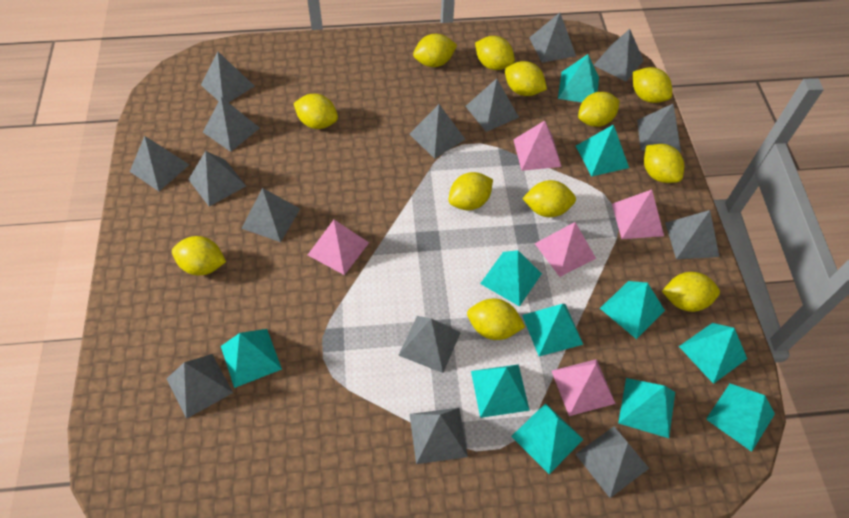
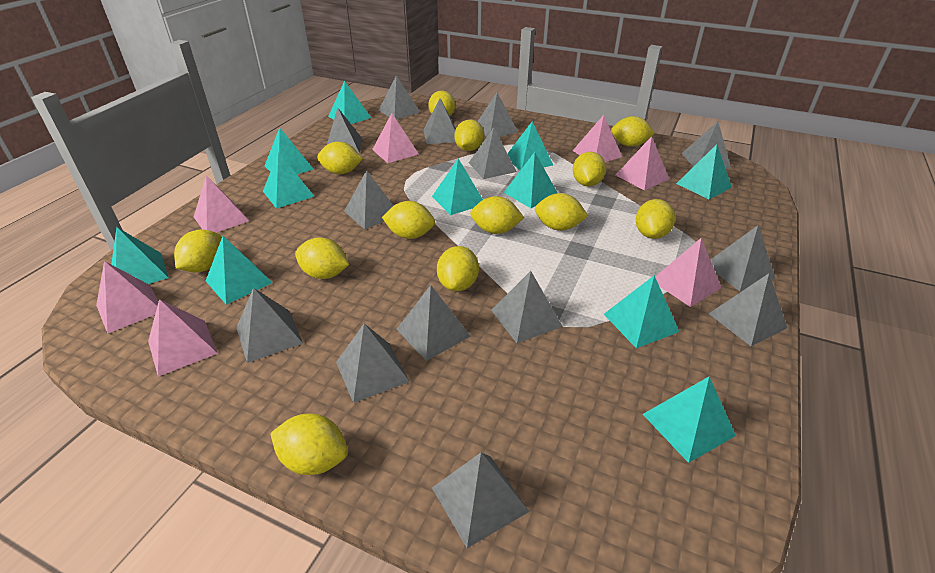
grey pyramid: [130,136,189,191] [166,354,233,419] [188,151,246,207] [201,51,254,103] [203,97,260,152] [241,188,300,242] [398,316,461,373] [409,408,468,464] [410,104,465,159] [466,78,519,132] [529,13,576,63] [576,426,649,498] [593,29,644,81] [637,104,681,153] [665,210,719,259] = 15 -> [236,288,303,363] [327,107,362,153] [336,324,410,403] [344,170,394,230] [379,76,421,120] [397,285,471,361] [423,98,456,144] [432,452,529,548] [469,127,517,179] [477,93,518,137] [491,271,563,343] [682,121,731,169] [709,273,787,346] [711,225,775,291] = 14
pink pyramid: [308,220,369,275] [513,121,562,171] [535,222,596,277] [552,359,616,416] [612,190,664,239] = 5 -> [96,261,159,334] [148,299,218,377] [194,176,249,233] [372,113,419,163] [573,115,622,162] [616,136,669,191] [655,238,721,307] = 7
yellow lemon: [172,236,226,275] [293,94,338,129] [413,34,457,67] [449,172,493,210] [467,299,525,340] [475,36,515,70] [505,61,547,96] [522,180,576,217] [578,92,620,127] [633,67,672,103] [644,144,684,183] [662,272,720,312] = 12 -> [174,229,222,273] [270,413,348,475] [295,237,349,279] [317,142,363,174] [382,201,435,239] [428,91,455,116] [437,246,479,291] [454,120,484,151] [470,196,524,234] [535,193,588,231] [573,152,606,186] [611,116,655,147] [636,199,675,239] = 13

